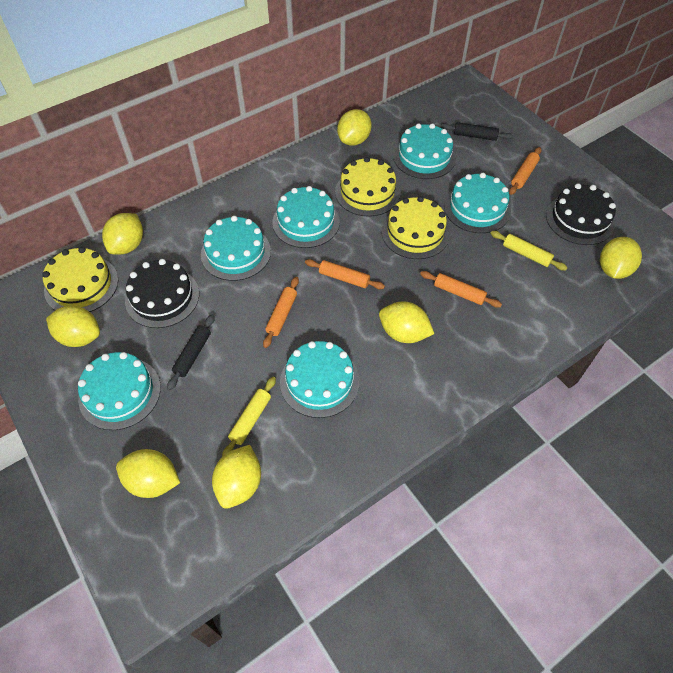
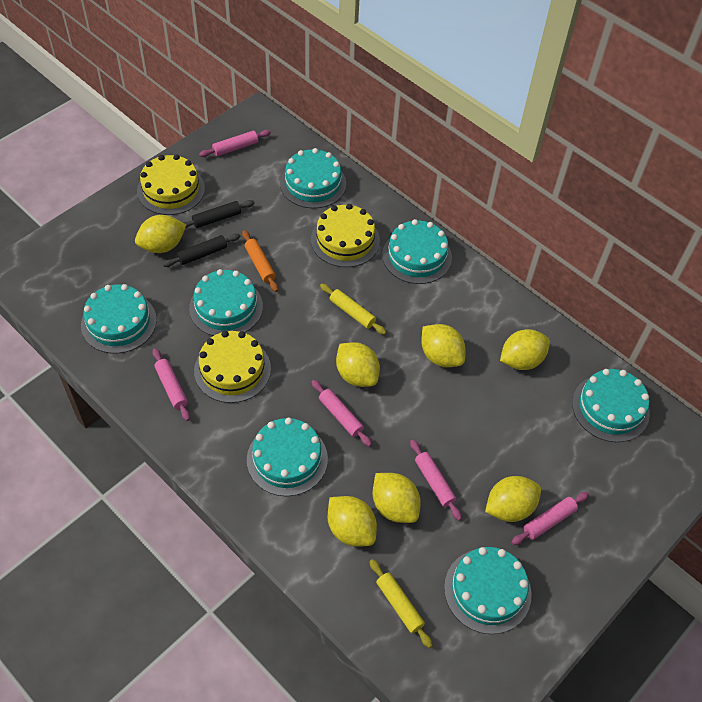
black cake: [125,259,199,328] [546,183,616,245] = 2 -> none = 0
orange rolling pin: [263,277,299,348] [305,259,385,290] [420,271,502,308] [509,147,542,195] = 4 -> [242,230,278,292] = 1
pink rolling pin: none = 0 -> [152,348,190,421] [199,130,271,157] [311,380,372,447] [410,440,462,521] [511,492,589,545] = 5
turquoise cake: [78,352,161,430] [201,216,271,281] [272,186,340,248] [280,341,360,418] [393,123,456,179] [444,173,511,233] = 6 -> [81,284,157,353] [189,269,263,336] [247,417,328,496] [280,148,346,208] [382,219,452,284] [444,547,532,634] [572,369,650,442] = 7

